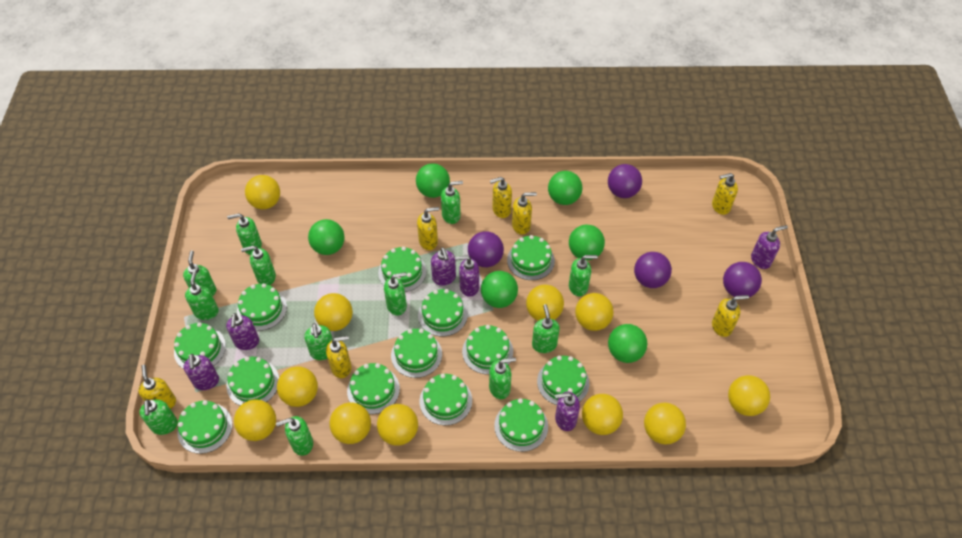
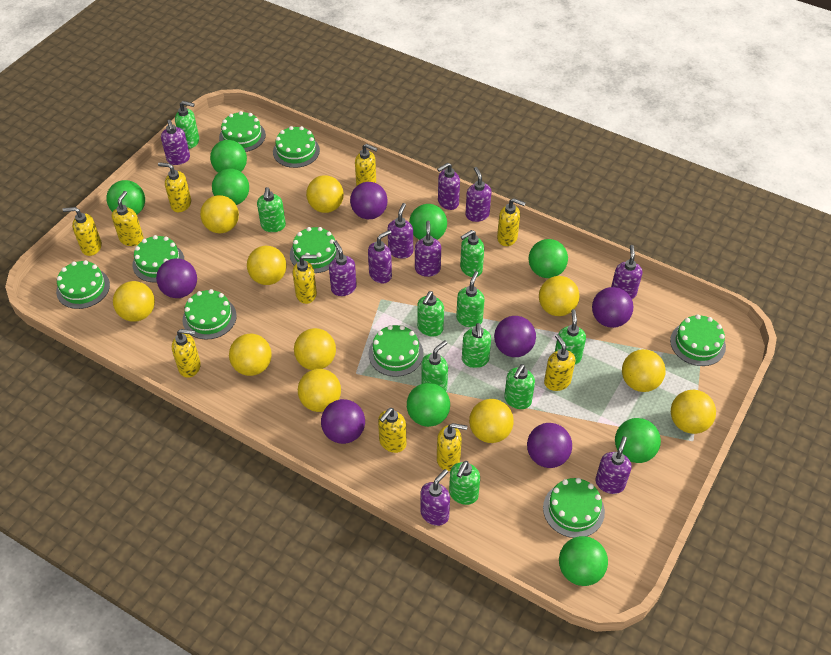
green ball: [308,219,345,255] [416,163,450,198] [481,271,518,308] [548,171,583,205] [569,225,605,260] [608,324,647,363] = 6 -> [106,180,145,214] [210,140,247,173] [212,168,249,205] [407,383,450,427] [409,204,447,240] [529,239,568,278] [559,536,608,586] [615,418,661,463] = 8
green cake: [174,322,226,369] [177,400,232,454] [227,357,279,406] [237,283,287,331] [347,363,400,414] [378,247,426,292] [391,329,442,378] [418,289,468,336] [420,374,472,425] [462,325,513,374] [494,398,548,452] [507,235,555,280] [537,356,589,405] = 13 -> [56,260,110,309] [132,235,185,283] [182,289,237,340] [219,111,266,152] [273,126,320,168] [290,227,339,273] [369,325,424,377] [543,478,605,538] [670,315,726,366] = 9
green soap dispenser: [139,399,178,435] [183,250,216,296] [185,271,219,320] [227,213,262,255] [241,246,276,285] [276,416,313,456] [304,323,333,360] [384,272,407,316] [441,181,463,224] [489,357,516,399] [532,304,560,353] [569,255,598,296] = 12 -> [175,101,199,149] [257,187,286,232] [417,291,444,337] [421,340,448,391] [449,461,480,505] [456,271,485,327] [460,230,484,277] [462,323,491,368] [504,364,535,409] [555,309,586,365] = 10
purple ball: [468,231,504,267] [608,164,642,198] [634,252,672,288] [723,262,762,297] = 4 -> [156,258,197,298] [321,399,365,444] [350,182,388,219] [494,316,536,357] [527,423,572,468] [592,287,633,328] = 6
purple soap dispenser: [184,354,219,390] [226,313,259,350] [431,247,456,286] [455,255,479,297] [555,392,580,431] [751,225,788,269] = 6 -> [161,120,190,165] [329,240,357,296] [368,230,392,283] [388,203,413,258] [415,221,441,277] [420,469,450,526] [437,163,460,210] [465,167,492,222] [595,436,632,494] [611,245,642,299] = 10
yellow soap dispenser: [138,365,176,409] [326,336,352,378] [417,207,439,250] [490,177,512,218] [512,192,537,235] [712,173,738,215] [712,295,749,337] = 7 -> [63,207,102,256] [112,191,144,246] [158,162,191,212] [172,329,201,378] [293,255,317,304] [355,144,378,186] [378,408,406,453] [437,423,468,471] [497,198,526,246] [544,334,575,391] = 10

